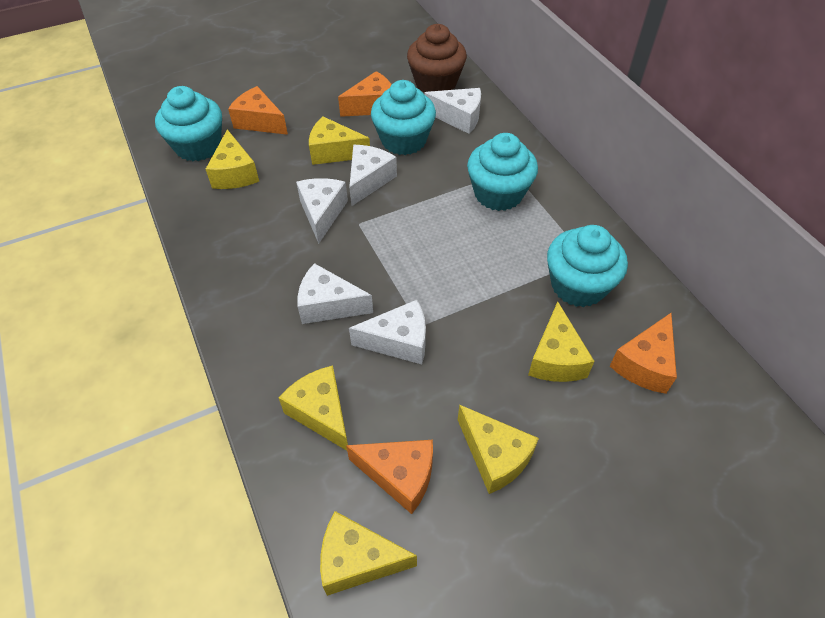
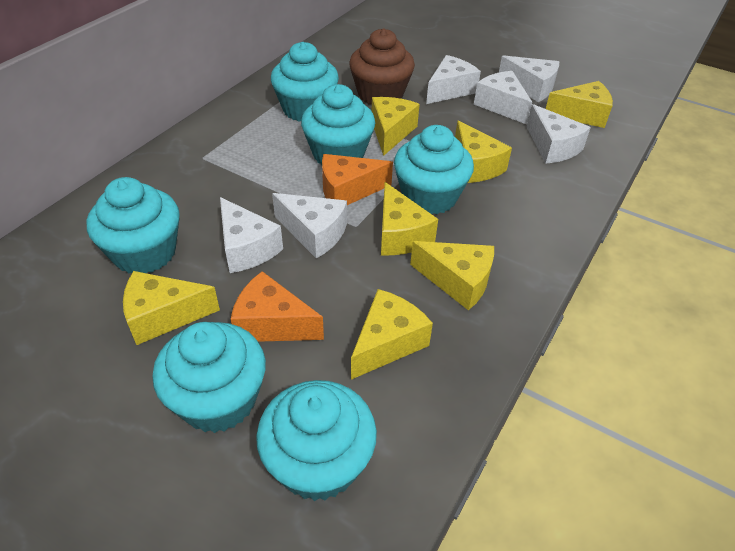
orange cheese: [228,86,288,135] [338,71,392,117] [346,440,433,514] [610,313,677,394] = 4 -> [231,271,324,342] [322,154,393,205] = 2
turquoise cupcake: [155,86,222,161] [371,80,436,155] [467,133,538,211] [547,225,628,307] = 4 -> [86,177,180,274] [153,322,266,433] [256,380,377,501] [271,42,339,122] [301,84,375,165] [394,125,474,214] = 6
white cheese: [296,178,348,244] [297,263,373,324] [349,145,397,206] [349,300,426,364] [424,88,481,134] = 5 -> [220,197,283,273] [272,193,347,258] [426,55,481,104] [474,71,532,125] [499,55,559,102] [527,104,591,164] = 6
yellow cheese: [206,129,259,189] [279,365,348,451] [309,117,370,165] [320,511,417,596] [458,405,539,494] [528,301,595,382] = 6 -> [123,271,220,345] [351,289,433,380] [372,97,420,156] [381,182,438,255] [410,241,494,310] [455,121,512,183] [546,81,613,128] = 7

